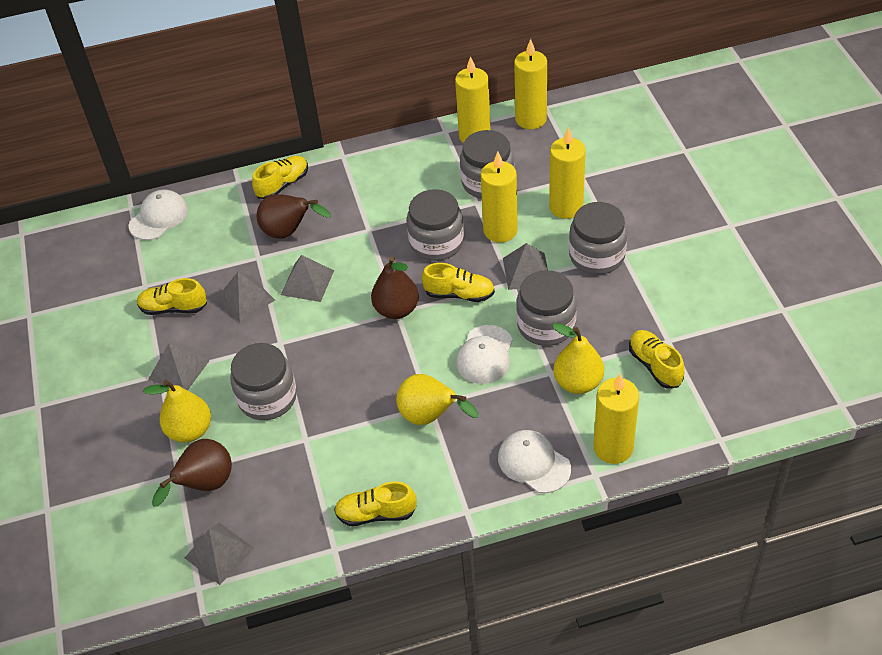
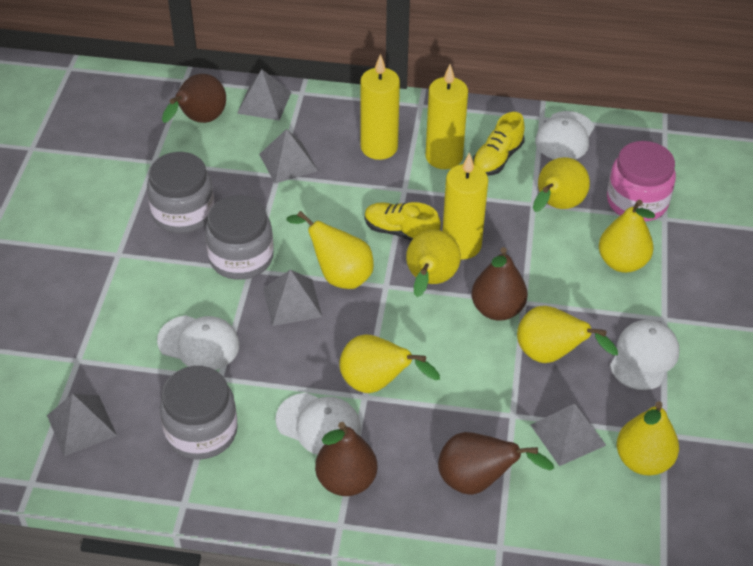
brown pear: [152,439,232,507] [257,194,331,238] [371,256,419,319] = 3 -> [162,74,226,123] [315,422,377,496] [438,432,554,495] [471,247,528,321] = 4
grey jar: [230,343,297,420] [407,189,464,261] [460,130,514,198] [516,270,577,346] [569,202,627,275] = 5 -> [147,152,214,234] [160,366,238,460] [205,195,274,280] = 3
pink jar: none = 0 -> [607,141,676,222] = 1
white cap: [129,189,188,240] [456,325,513,384] [498,430,571,493] = 3 -> [157,315,240,370] [275,393,361,455] [535,111,594,159] [610,320,679,390] = 4
yellow candle: [455,56,491,143] [481,152,518,243] [514,39,547,129] [549,127,586,219] [594,374,639,464] = 5 -> [360,54,400,160] [425,64,468,169] [442,152,488,259] = 3
yellow pear: [143,380,211,443] [396,374,478,425] [552,323,604,394] = 3 -> [287,211,374,289] [339,335,440,393] [406,230,461,297] [517,306,618,363] [533,157,590,212] [599,200,655,273] [617,401,679,475] = 7
yellow shoe: [137,278,207,315] [252,156,308,199] [334,482,416,526] [422,263,495,302] [629,330,685,388] = 5 -> [365,202,441,241] [473,112,525,176] = 2

